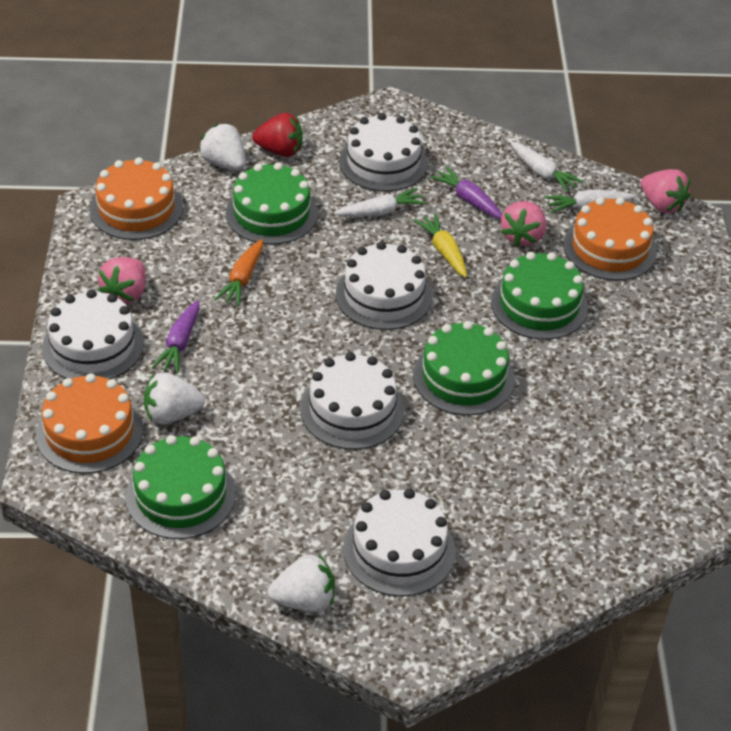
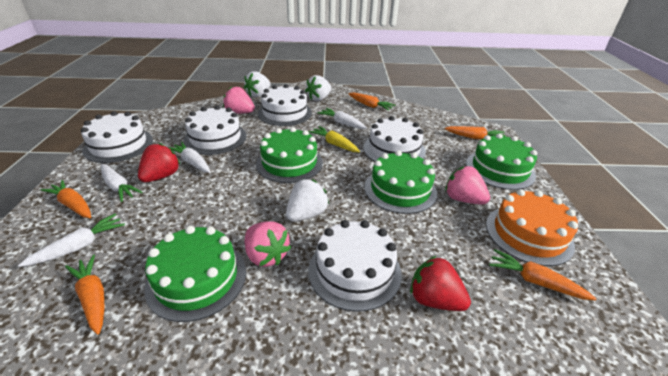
orange cake: [36,373,143,474] [90,157,183,240] [564,197,657,281] = 3 -> [486,189,578,266] = 1
orange carrot: [214,239,263,306] = 1 -> [41,180,91,218] [65,255,104,335] [348,92,395,111] [444,126,506,140] [489,249,597,301] = 5
purple carrot: [151,300,200,374] [430,166,502,219] = 2 -> none = 0
red strawberry: [252,113,303,157] = 1 -> [138,143,180,182] [410,256,471,311] = 2
white carrot: [334,188,426,217] [510,142,583,193] [545,190,636,213] = 3 -> [18,213,125,267] [101,164,142,202] [167,142,210,173] [317,108,367,129] = 4

